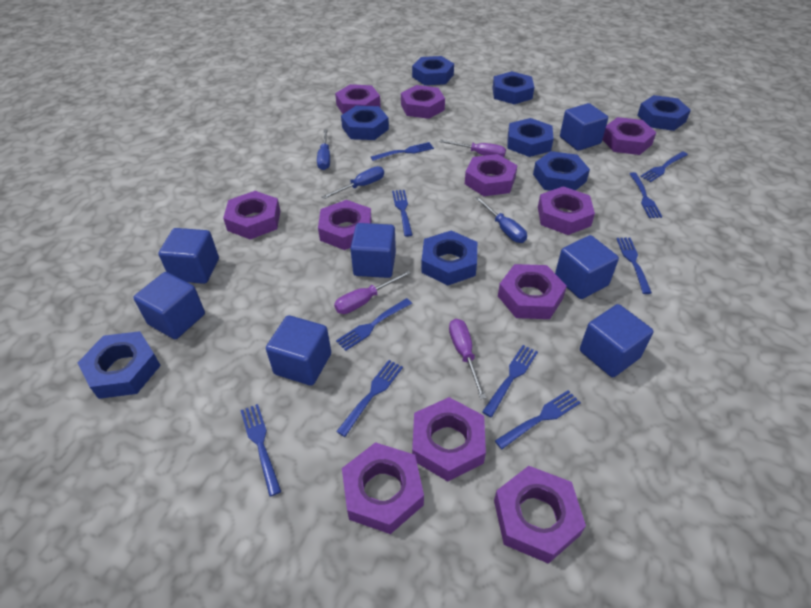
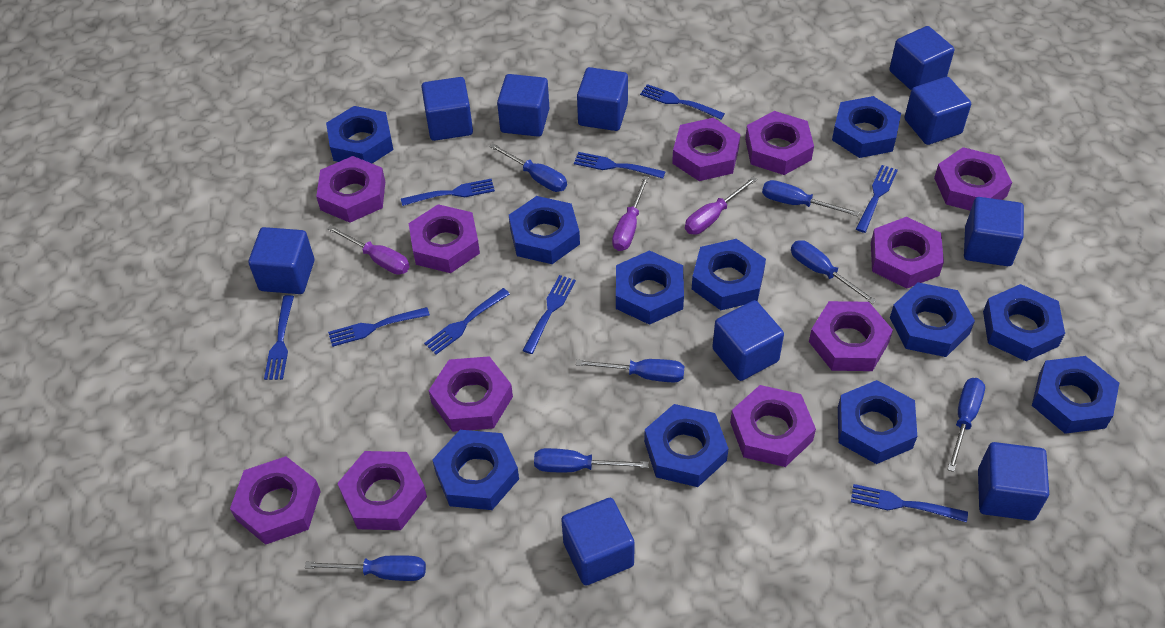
blue cube: [133,272,205,339] [158,228,219,284] [266,315,331,386] [350,223,396,278] [555,235,619,299] [560,103,608,151] [580,304,653,377] = 7 -> [249,227,314,294] [421,77,473,141] [497,74,549,137] [561,498,635,586] [577,67,628,131] [712,300,784,381] [889,26,954,90] [904,77,971,145] [964,197,1024,266] [978,442,1049,521] = 10
blue fork: [240,404,281,496] [336,298,412,351] [336,360,403,437] [371,142,434,161] [392,190,413,237] [482,345,538,417] [495,390,581,449] [616,237,652,294] [629,172,662,218] [640,151,688,182] = 10 -> [264,295,294,380] [328,307,430,347] [401,179,495,206] [424,288,510,355] [522,275,576,354] [574,152,666,179] [640,84,725,119] [851,484,968,523] [856,165,898,233] = 9
blue nut: [78,331,161,399] [341,106,389,140] [412,56,454,85] [421,230,477,286] [493,71,534,104] [508,118,554,157] [533,151,590,191] [637,95,691,131] = 8 -> [326,106,393,163] [432,430,519,510] [509,196,580,264] [616,250,684,325] [644,404,729,487] [692,239,766,310] [832,96,901,158] [838,380,917,464] [890,282,975,357] [983,284,1065,361] [1032,356,1119,434] = 11
blue screwdriver: [317,129,330,170] [322,166,384,199] [475,196,527,243] = 3 -> [305,555,426,581] [489,143,567,192] [534,448,649,472] [576,359,684,382] [762,180,859,217] [791,240,877,304] [947,378,985,472] = 7

